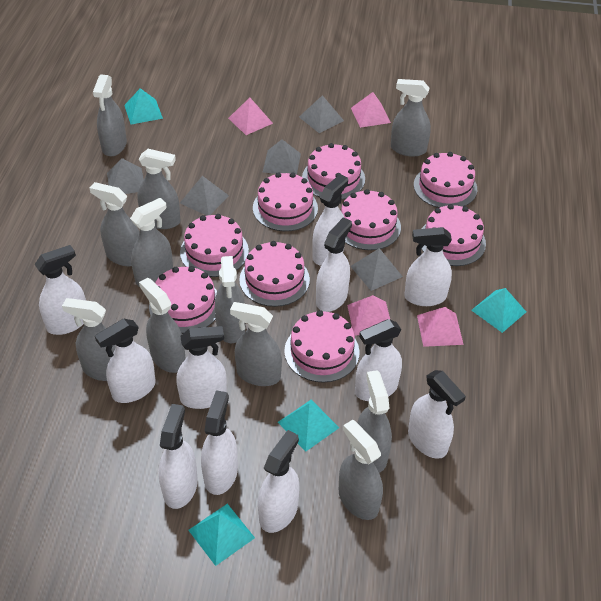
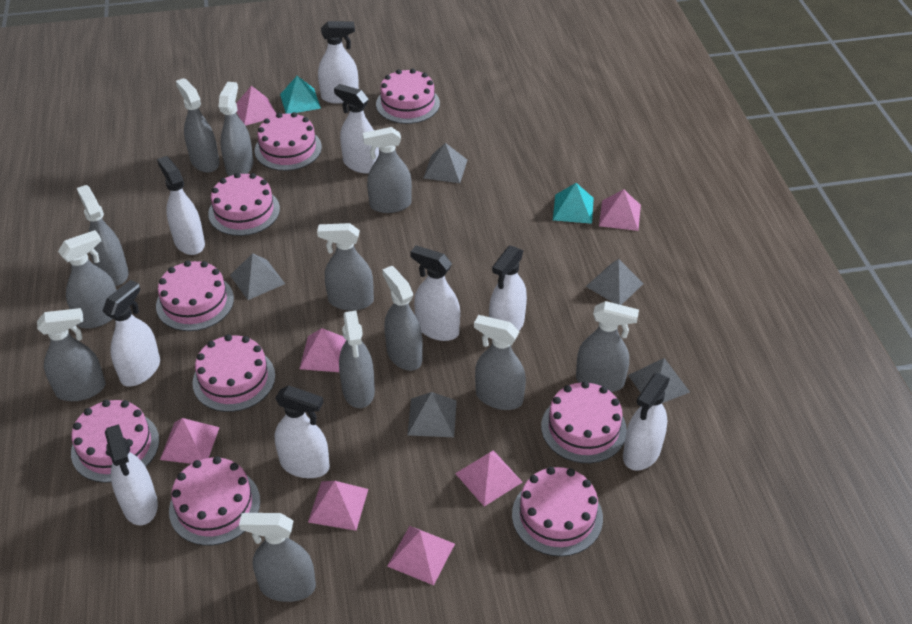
grey spray bottle: [62,298,116,381] [90,182,140,266] [93,74,127,156] [130,198,173,287] [137,149,180,229] [139,278,186,373] [215,256,246,343] [230,302,282,386] [339,420,383,520] [357,370,392,473] [391,79,431,157] = 11 -> [37,308,106,401] [58,230,117,329] [77,185,129,286] [176,78,219,173] [219,82,254,176] [239,513,316,602] [317,223,374,311] [339,311,375,408] [363,127,412,213] [382,266,423,371] [474,315,526,410] [576,301,639,392] = 12
pink pyramid: [228,97,273,135] [347,295,390,336] [351,92,391,128] [417,307,464,347] = 4 -> [160,418,220,464] [236,86,276,126] [300,328,346,372] [308,481,368,531] [387,526,455,585] [455,450,523,506] [599,189,641,231] = 7
turquoise pyramid: [124,88,163,124] [188,504,255,566] [278,400,339,452] [471,288,526,333] = 4 -> [280,76,321,114] [553,183,594,224] = 2
white spray bottle: [35,245,86,335] [95,319,156,403] [159,404,198,509] [176,326,227,409] [201,390,238,495] [258,430,299,533] [312,174,348,266] [316,217,352,312] [355,319,402,401] [404,227,452,306] [408,370,466,459] = 11 -> [103,280,160,386] [105,424,158,525] [157,156,205,255] [274,385,330,478] [318,21,359,104] [334,84,379,174] [410,245,460,341] [489,245,527,331] [623,373,670,471] = 9

